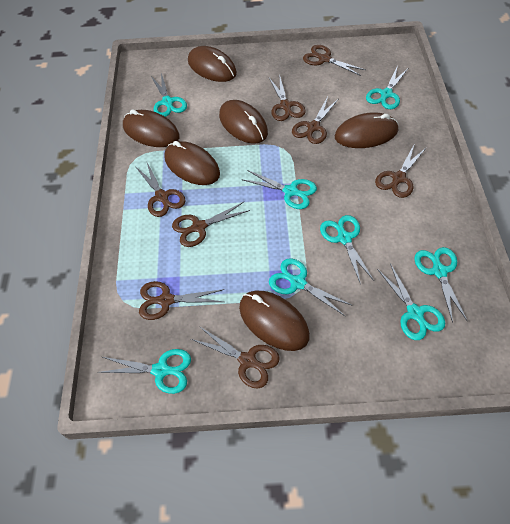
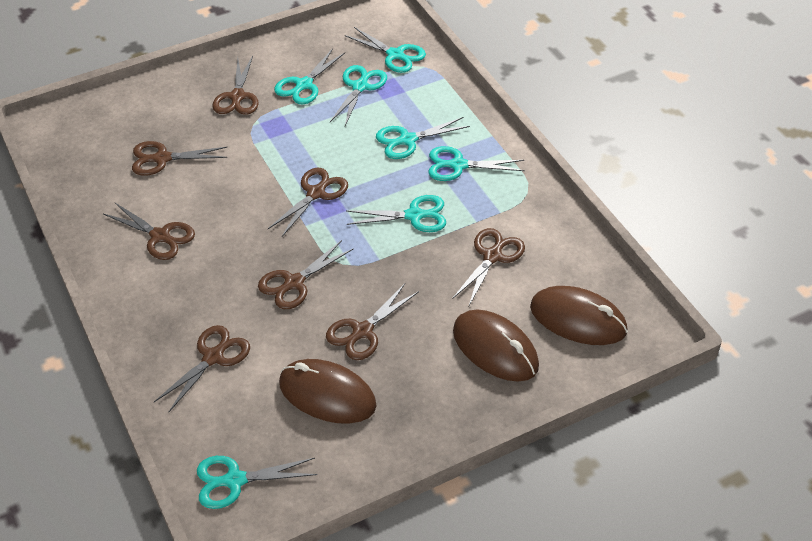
brown mouse: [123,110,180,147] [164,141,220,185] [188,46,237,82] [219,100,268,144] [239,291,310,351] [334,112,398,148] = 6 -> [279,359,376,424] [453,309,539,381] [530,286,628,345] = 3
turquoise scissors: [98,349,191,394] [151,73,187,117] [241,170,317,209] [269,258,353,316] [320,215,374,285] [366,66,408,109] [377,263,445,340] [414,247,467,323] = 8 -> [197,456,318,509] [274,49,345,104] [330,65,387,126] [345,27,426,73] [346,195,446,232] [376,117,470,159] [428,146,525,181] = 7

